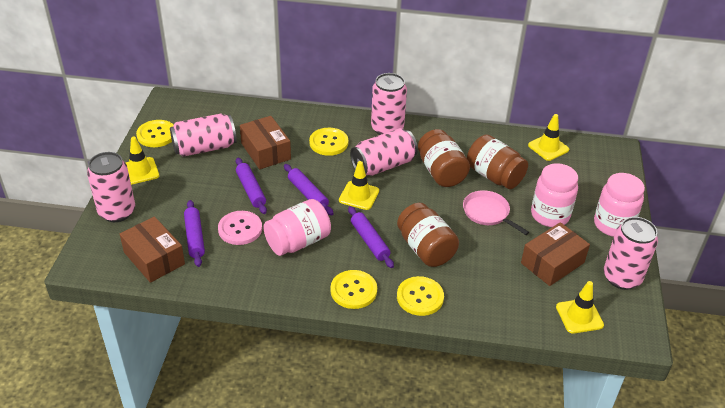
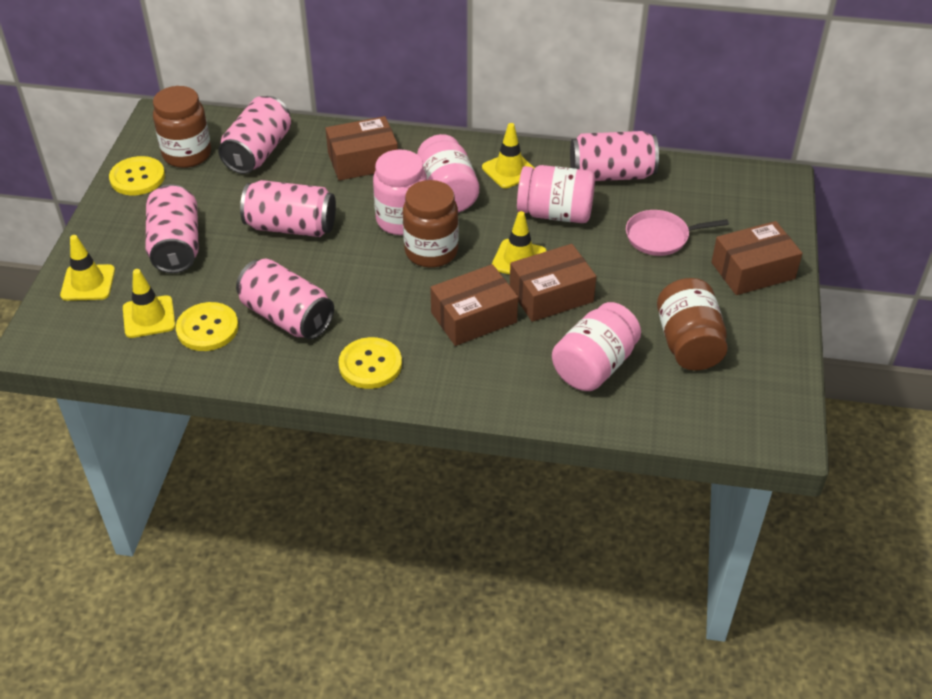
brown box: [120,216,185,283] [240,116,291,169] [521,222,590,286] = 3 -> [325,116,398,181] [430,264,518,346] [510,244,596,322] [711,221,803,295] = 4
pink button: [218,211,262,245] = 1 -> none = 0
pink jar: [263,199,331,256] [531,163,578,227] [594,173,645,237] = 3 -> [373,150,427,235] [417,134,479,213] [517,165,595,223] [552,302,641,391] = 4
purple rolling pin: [184,200,205,267] [236,158,267,214] [284,164,334,215] [348,206,394,268] = 4 -> none = 0
yellow button: [136,120,173,147] [309,128,348,156] [330,270,377,309] [397,276,444,316] = 4 -> [109,156,165,195] [176,302,239,351] [338,337,402,389] = 3

